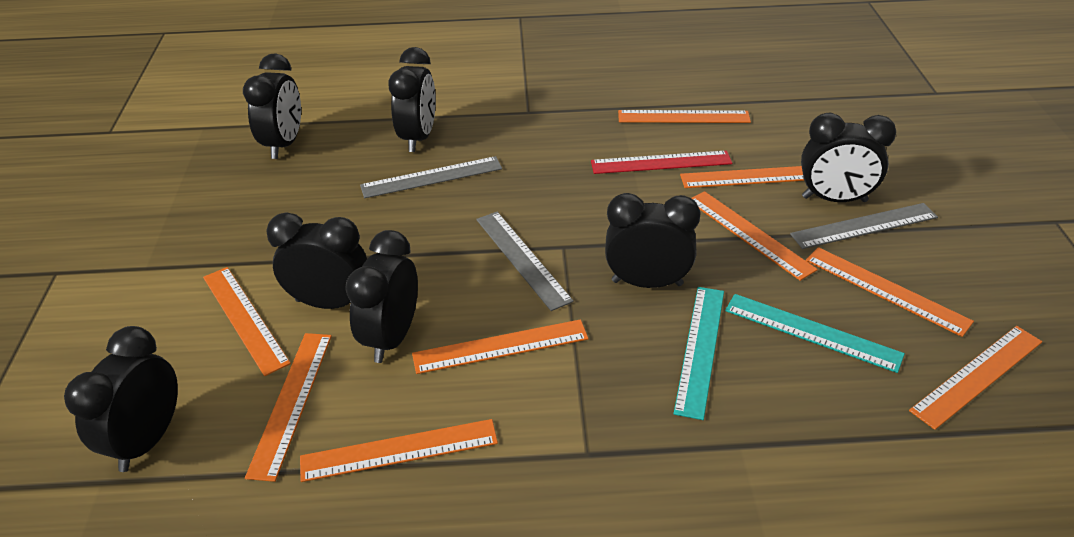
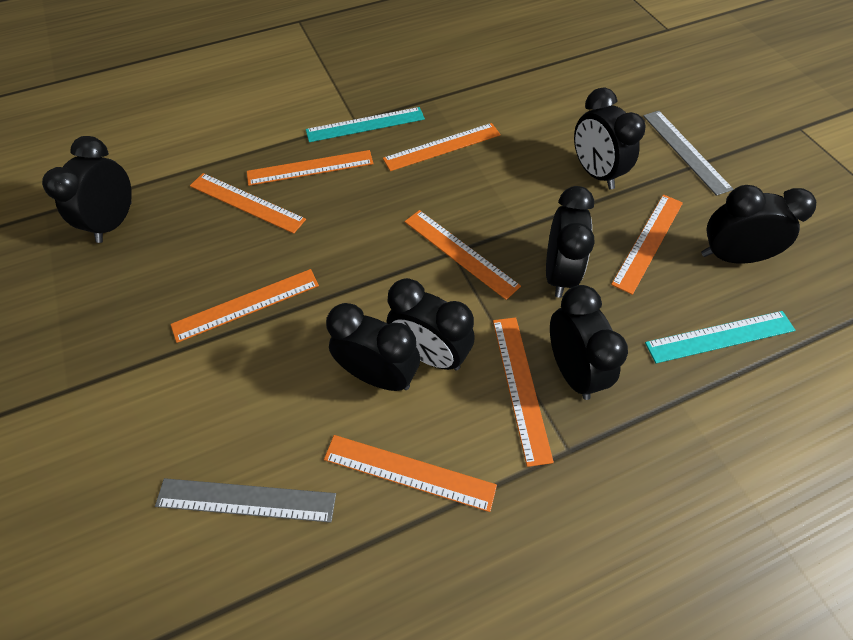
grey ruler: [360,156,502,198] [476,212,574,311] [790,203,938,249] = 3 -> [155,478,336,523] [643,111,733,196] = 2
orange ruler: [203,267,291,376] [245,333,332,482] [300,419,498,482] [412,319,588,374] [618,110,751,123] [680,166,804,188] [692,191,818,281] [806,247,974,337] [909,326,1042,430] = 9 -> [170,269,319,343] [190,173,306,234] [247,150,373,186] [324,435,497,512] [383,123,501,171] [405,210,521,300] [493,317,554,467] [611,194,683,295] = 8
red ruler: [591,151,732,174] = 1 -> none = 0

